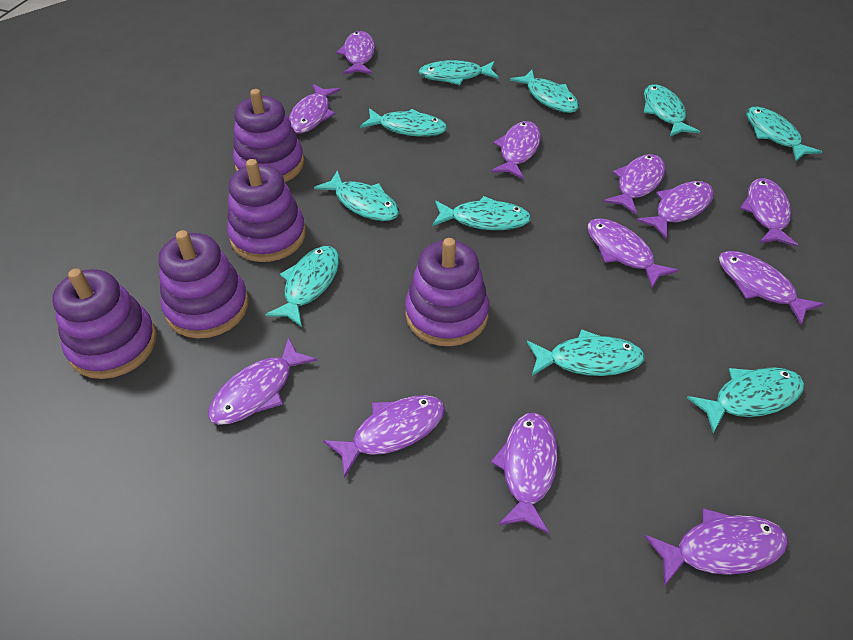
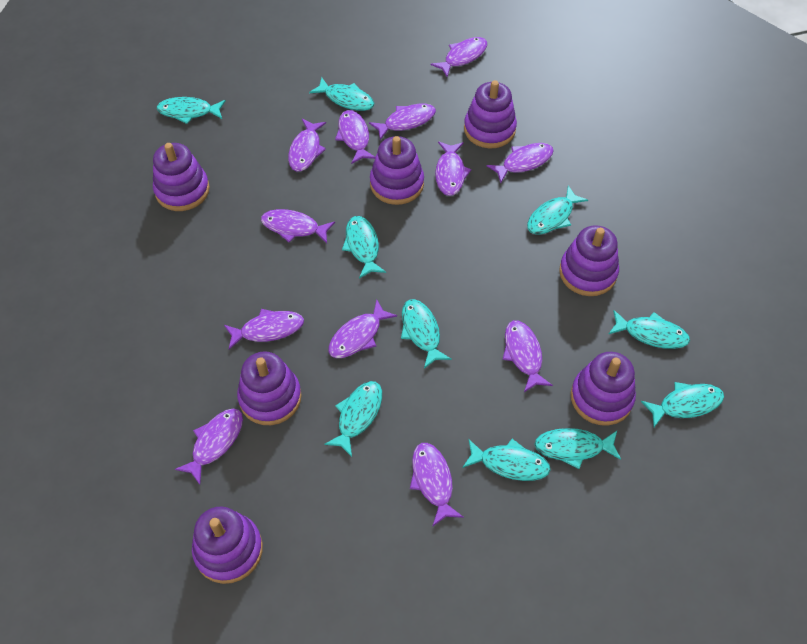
purple stacking toy: [52,268,157,379] [158,230,249,339] [227,159,306,262] [233,89,304,182] [405,238,489,346] = 5 -> [153,143,210,211] [192,507,263,584] [237,351,302,425] [370,136,424,205] [464,80,517,148] [559,225,619,296] [571,352,636,426] = 7

